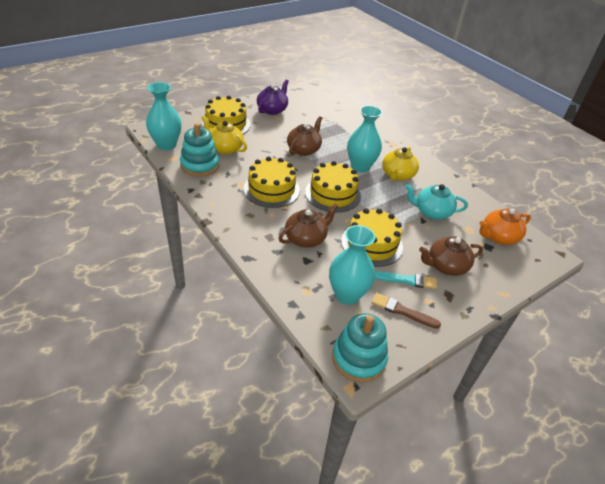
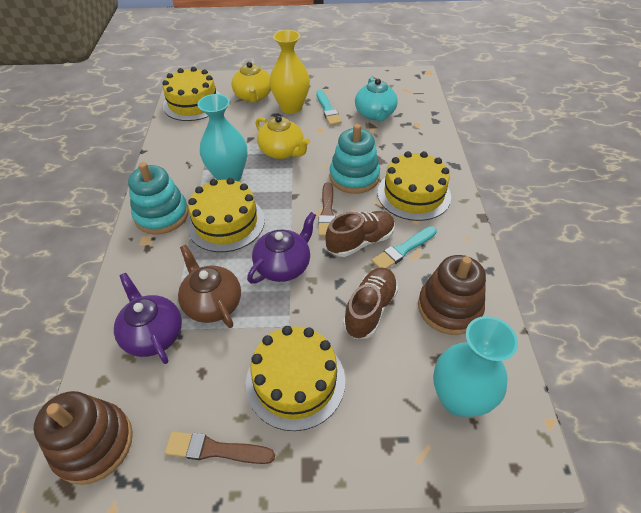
brown brush: [372,293,441,329] = 1 -> [165,431,275,464] [318,182,336,237] = 2
brown shoe: none = 0 -> [325,211,395,257] [343,268,398,338] = 2
brown stacking toy: none = 0 -> [34,391,133,485] [418,255,486,335] = 2
brown teapot: [279,203,339,248] [287,116,322,156] [419,236,483,276] = 3 -> [178,245,241,328] = 1
orange teapot: [480,208,531,245] = 1 -> none = 0
purple teapot: [257,79,289,115] = 1 -> [114,273,182,364] [247,212,316,284] = 2
turquoise brush: [375,271,437,289] = 1 -> [316,90,342,125] [371,226,437,269] = 2
turquoise vase: [146,82,181,150] [329,225,375,305] [347,105,382,172] = 3 -> [198,94,247,182] [433,316,518,417] = 2
yellow vase: none = 0 -> [270,30,310,114] = 1

